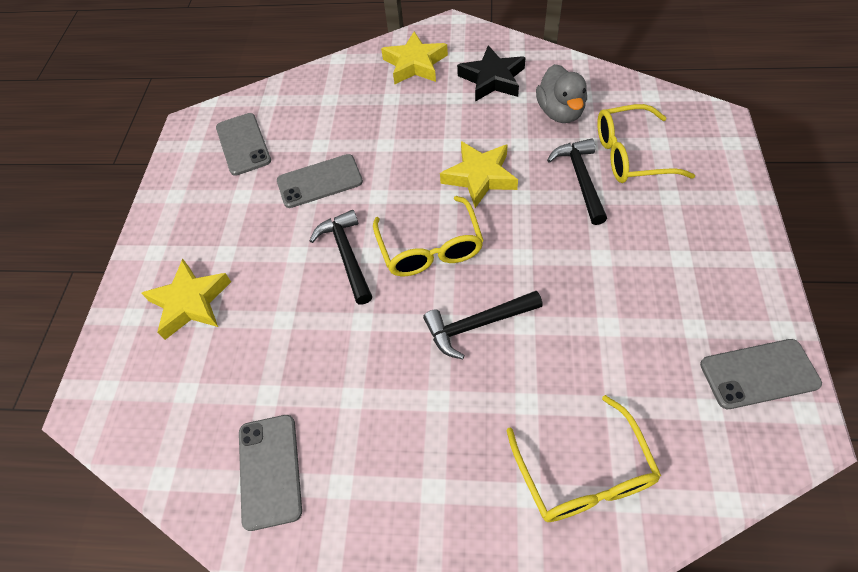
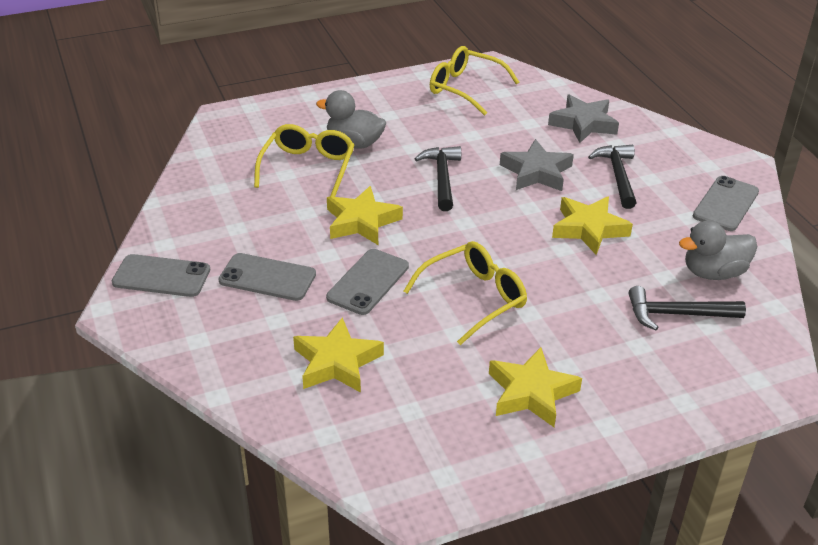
black star: [457,45,526,102] = 1 -> none = 0
grey duck: [536,64,587,123] = 1 -> [316,90,386,149] [679,221,758,280] = 2
grey star: none = 0 -> [500,139,574,191] [548,94,619,143] = 2
yellow star: [141,259,231,340] [381,32,448,84] [440,141,518,208] = 3 -> [293,317,384,393] [327,186,403,245] [489,347,582,427] [552,196,633,255] = 4

